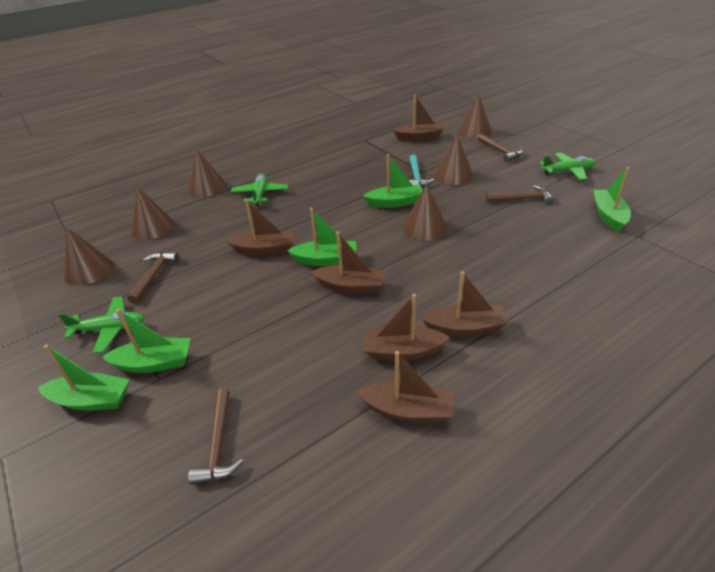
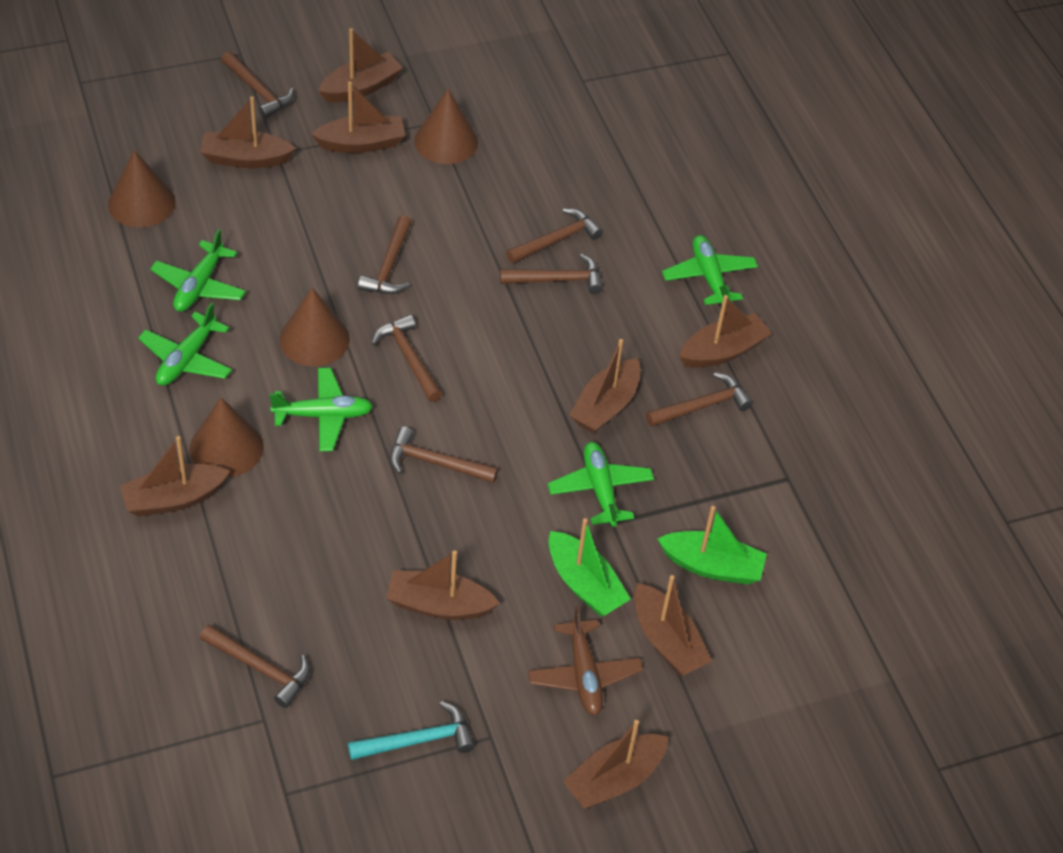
brown boat: [227,199,294,256] [311,231,385,294] [357,351,454,423] [363,294,450,360] [393,95,443,141] [422,272,508,337] = 6 -> [120,436,230,516] [200,96,296,168] [311,82,405,153] [318,28,403,102] [386,550,500,620] [563,720,669,809] [569,339,641,434] [634,575,712,676] [679,295,772,368] = 9
brown cone: [64,227,113,286] [131,186,175,240] [188,148,226,197] [403,184,447,241] [435,135,474,185] [458,95,492,139] = 6 -> [108,150,176,228] [190,398,263,477] [279,288,350,366] [414,89,478,164] = 4
brown hammer: [127,252,179,304] [188,388,243,485] [478,134,523,162] [486,185,554,204] = 4 -> [200,625,310,708] [221,51,294,119] [358,215,412,294] [372,314,442,402] [389,427,498,483] [500,254,603,294] [506,208,603,264] [646,372,753,427] = 8
brown plane: none = 0 -> [528,606,643,716] = 1
green boat: [38,345,130,411] [102,309,190,373] [287,208,356,266] [363,154,423,208] [593,167,631,232] = 5 -> [548,518,631,617] [657,506,767,584] = 2
green plane: [58,296,144,353] [231,173,288,206] [540,153,595,180] = 3 -> [138,302,232,386] [150,229,246,312] [269,368,373,451] [548,442,654,527] [662,235,758,307] = 5

